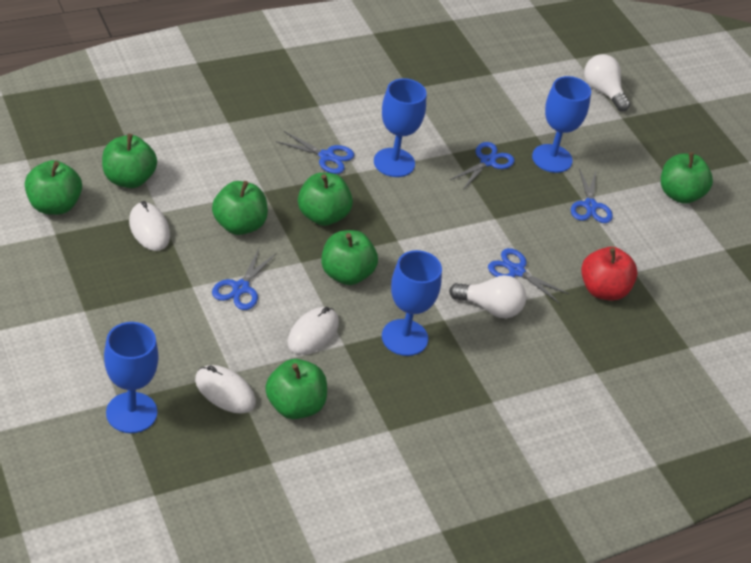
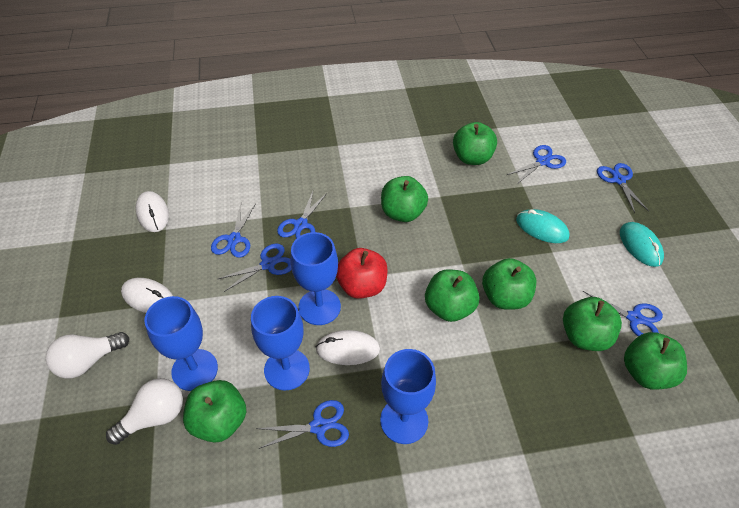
blue scissors: [212,249,276,310] [275,131,354,174] [450,142,515,190] [488,248,569,304] [571,168,613,223] = 5 -> [211,203,256,258] [218,243,292,292] [256,400,349,449] [277,191,327,239] [507,145,566,184] [583,291,663,336] [597,163,649,213] = 7
turquoise mouse: none = 0 -> [516,209,570,243] [620,222,664,267] = 2

